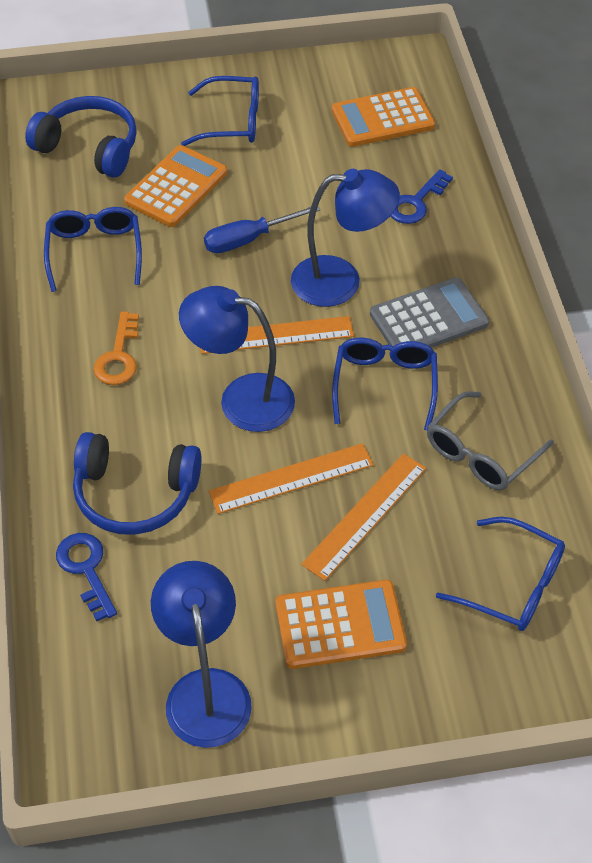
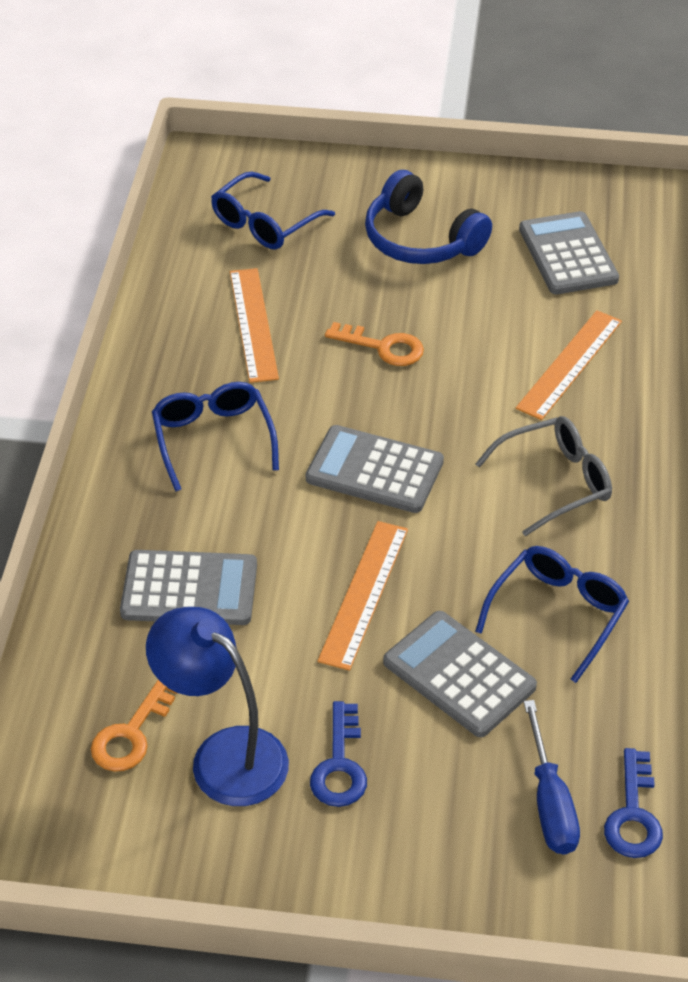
blue glasses: [44,207,142,292] [181,76,259,146] [332,338,438,431] [436,517,565,631] = 4 -> [152,382,279,492] [211,172,335,249] [475,546,629,683] = 3
blue headphones: [25,96,137,178] [73,432,201,535] = 2 -> [365,170,492,264] = 1
blue lamp: [151,561,252,748] [179,286,295,432] [291,169,400,307] = 3 -> [146,607,289,806] = 1
grey calculator: [370,277,489,348] = 1 -> [120,550,257,625] [306,425,444,513] [383,611,537,737] [519,211,619,294] = 4
orange calculator: [124,145,227,227] [275,580,407,669] [332,87,435,147] = 3 -> none = 0
orange key: [93,311,139,385] = 1 -> [91,680,178,772] [325,322,424,366] = 2

